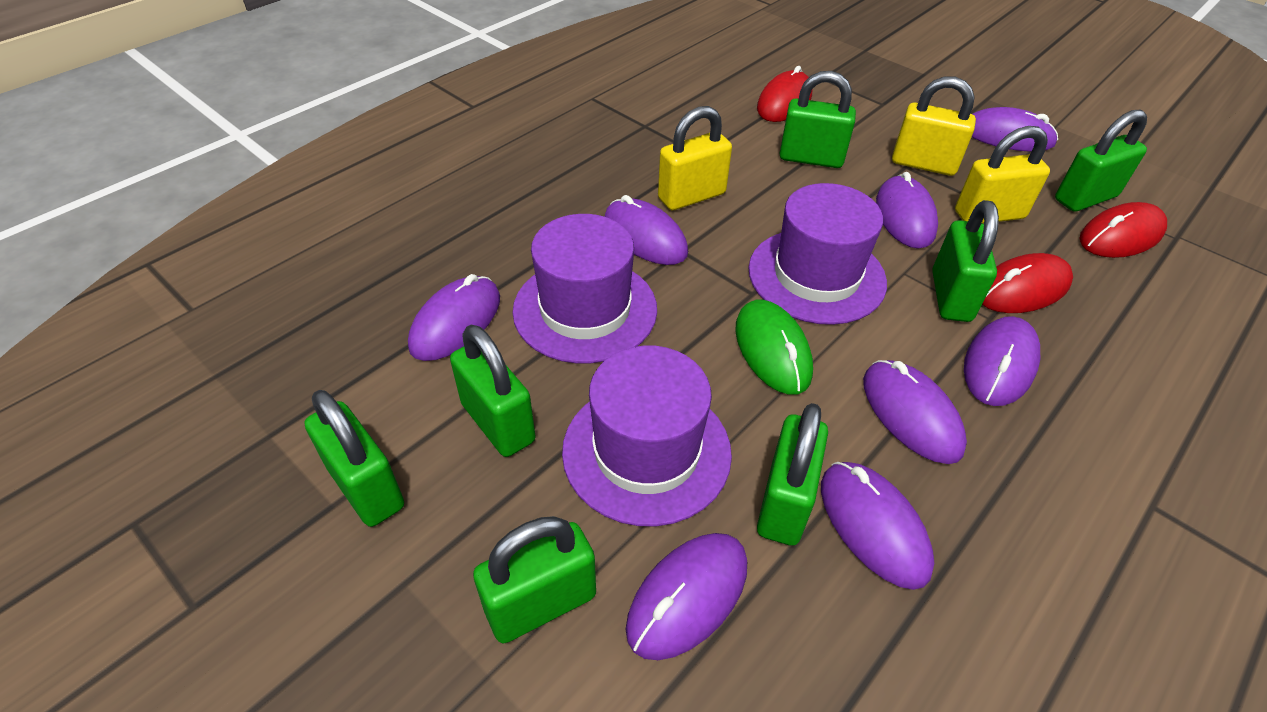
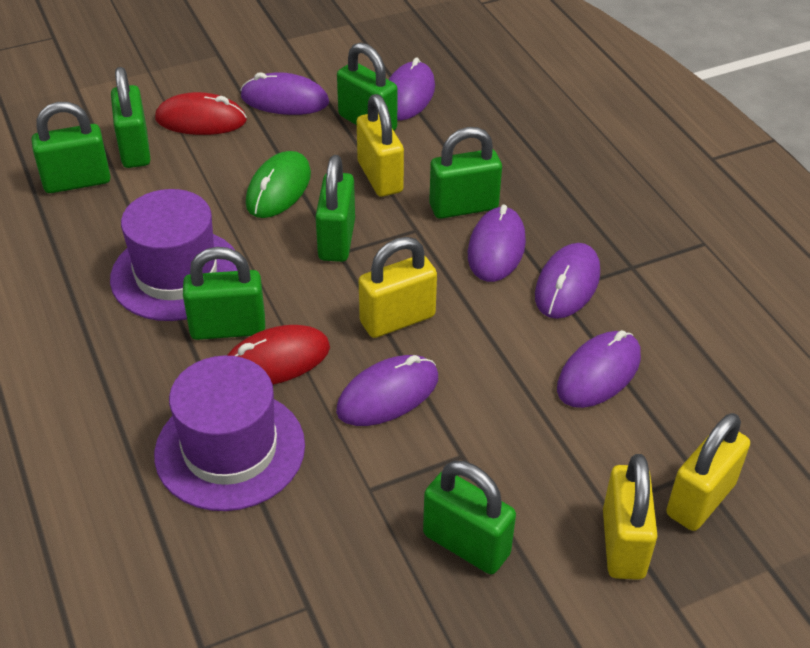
purple hat: [512,214,657,363] [562,345,732,527] [748,183,887,325] = 3 -> [110,189,238,321] [154,355,305,511] = 2
purple mouse: [408,274,500,361] [605,195,688,265] [626,533,747,660] [821,462,934,590] [863,360,967,464] [876,172,938,249] [964,316,1040,406] [972,107,1058,152] = 8 -> [241,72,329,115] [336,355,438,426] [388,58,435,121] [468,204,526,282] [535,243,600,319] [557,330,641,408] = 6
red mouse: [757,66,812,122] [982,253,1073,313] [1079,202,1167,258] = 3 -> [155,92,247,135] [227,325,330,385] = 2
yellow padlock: [658,106,732,210] [892,76,976,176] [955,126,1050,224] = 3 -> [357,94,404,197] [359,237,437,338] [603,454,658,580] [666,413,750,531] = 4

